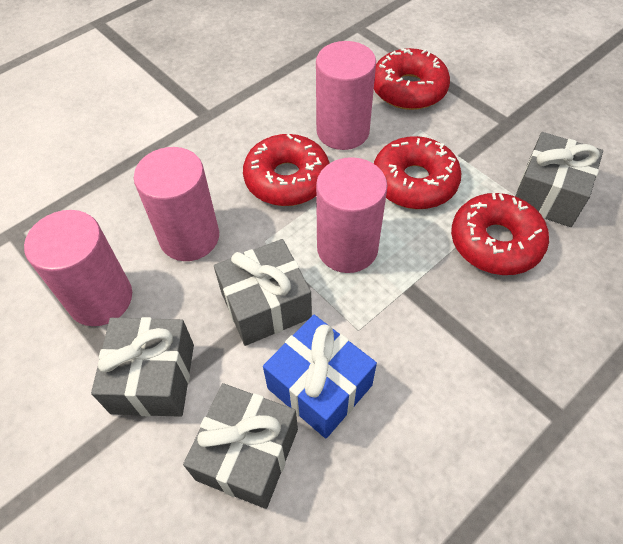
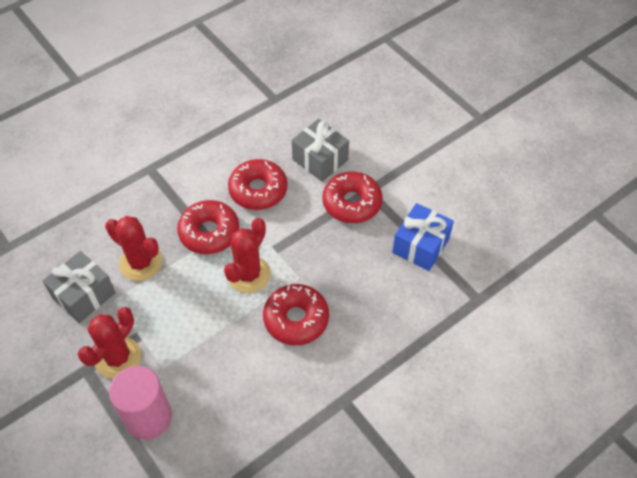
grey gift: [91,317,194,417] [183,383,298,509] [214,239,312,346] [515,132,603,227] = 4 -> [43,251,116,323] [292,119,349,182] = 2
pink cylinder: [24,210,132,326] [134,147,219,261] [316,41,376,150] [316,157,388,273] = 4 -> [109,366,172,440] = 1
red cactus: none = 0 -> [78,307,141,379] [105,216,163,281] [224,218,271,293] = 3

